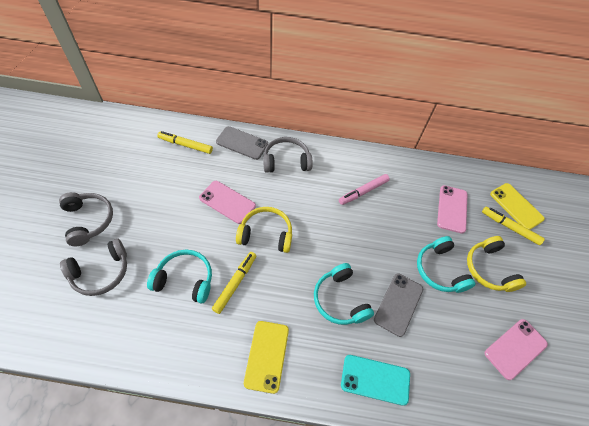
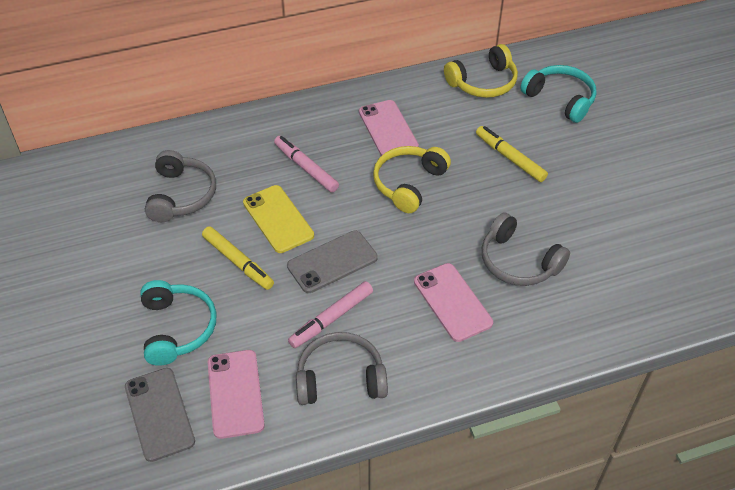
pink marker: [339,174,390,205] = 1 -> [274,136,339,192] [288,281,373,348] = 2
turquoise headphones: [147,249,212,304] [314,263,374,325] [417,236,476,293] = 3 -> [140,280,217,366] [520,65,597,123] = 2
turquoise phone: [341,355,410,406] = 1 -> none = 0
yellow marker: [157,131,213,154] [212,252,256,314] [482,207,545,245] = 3 -> [202,226,274,290] [476,126,548,182] = 2
yellow phone: [244,321,289,394] [490,183,545,230] = 2 -> [243,185,314,253] = 1

